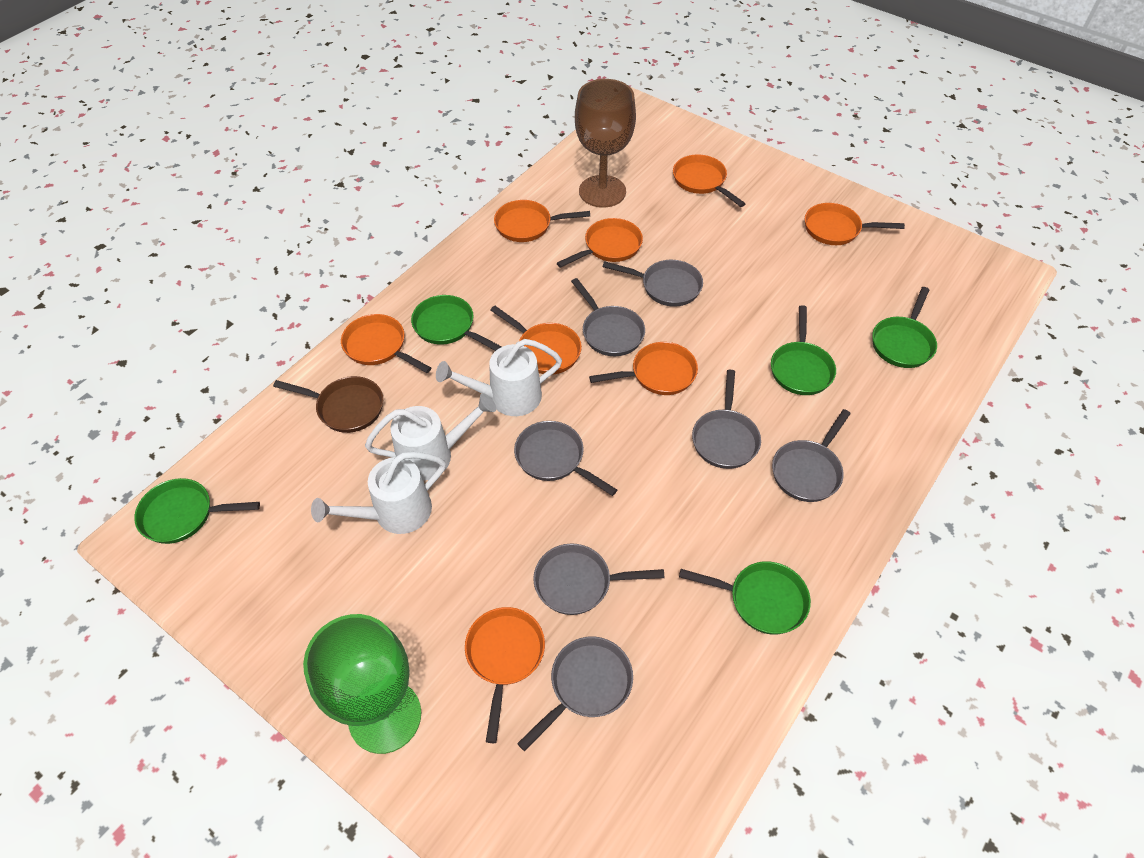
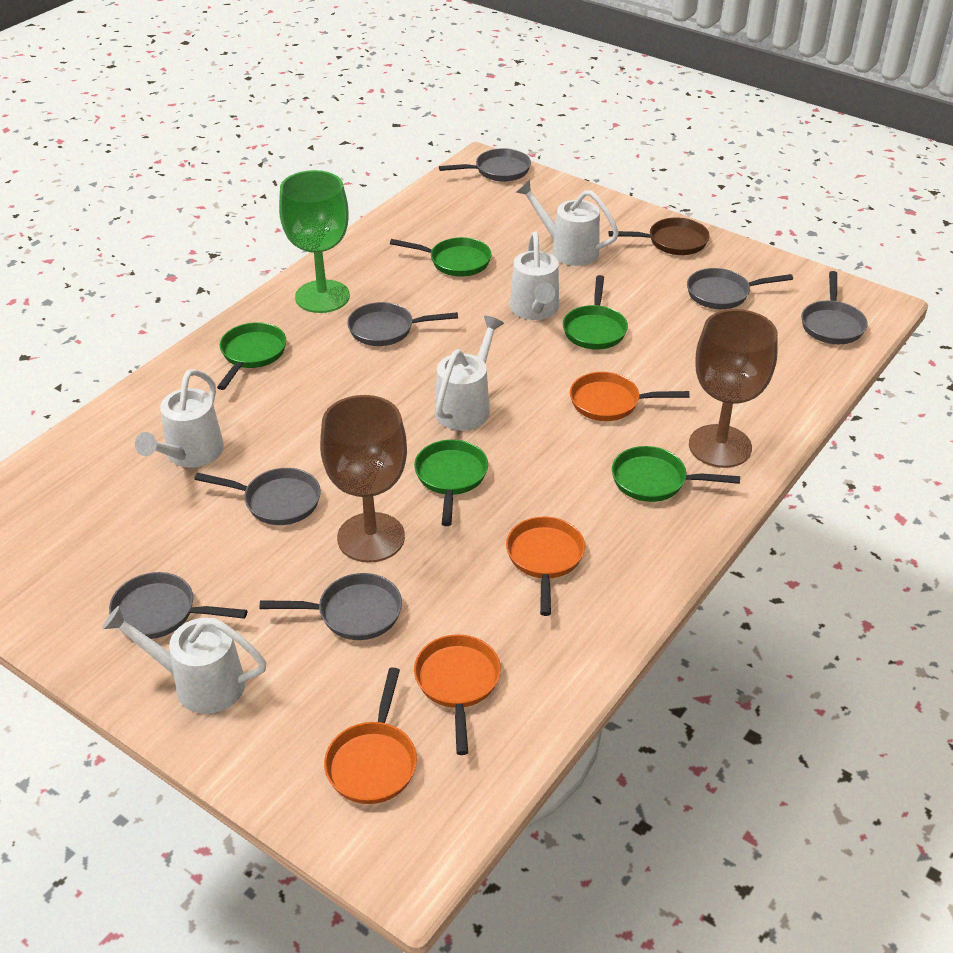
brown goblet: [575,79,636,208] = 1 -> [320,395,407,563] [689,309,778,468] = 2
orange pan: [341,314,431,373] [465,607,545,743] [491,306,582,375] [494,200,590,242] [557,218,643,268] [589,342,698,395] [673,155,746,207] [805,203,905,245] = 8 -> [324,667,417,804] [414,635,501,755] [506,517,585,616] [570,372,689,421] = 4
white watering can: [311,452,446,534] [365,393,496,481] [436,339,562,416] = 3 -> [102,606,266,714] [135,369,224,468] [435,316,504,430] [510,232,559,320] [516,180,619,266] = 5

